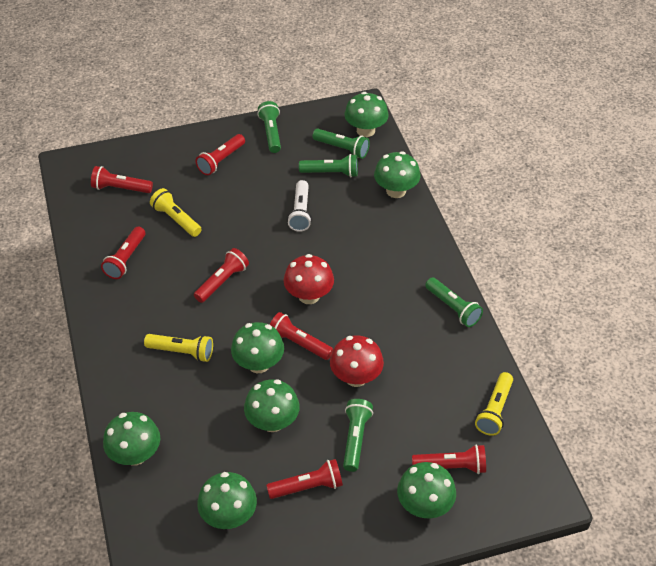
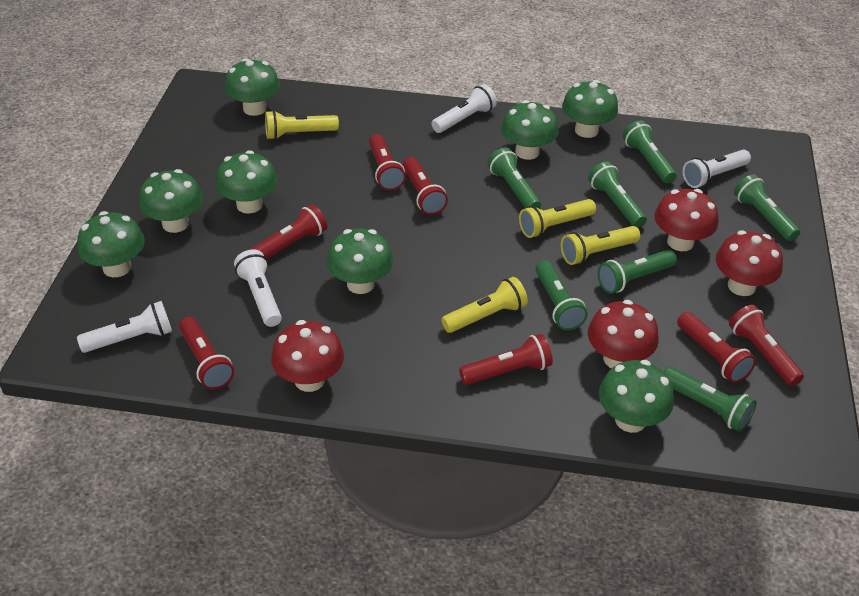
green flashlight: [257,101,281,153] [299,154,358,177] [312,129,370,159] [343,399,373,472] [425,277,483,327] = 5 -> [488,148,541,209] [535,260,588,331] [588,162,647,228] [598,250,677,294] [623,120,676,183] [664,367,756,432] [734,174,800,241] = 7
green mushroom: [103,412,160,466] [197,472,257,529] [231,322,284,373] [244,380,300,432] [344,92,389,137] [374,151,420,198] [397,462,456,518] = 7 -> [77,211,145,277] [139,169,203,233] [216,150,277,214] [224,58,280,116] [327,229,393,294] [501,100,559,160] [562,80,618,138] [599,360,674,433] = 8
red mushroom: [284,254,334,304] [330,335,384,387] = 2 -> [271,320,344,392] [588,300,659,368] [655,189,718,251] [716,230,783,296] = 4
white flashlight: [287,180,312,232] = 1 -> [77,301,172,353] [234,249,282,327] [432,84,497,133] [683,150,751,188] = 4
yellow flashlight: [144,334,213,362] [150,188,202,237] [475,372,513,436] = 3 -> [265,110,339,140] [441,277,528,333] [519,199,596,238] [561,226,640,265] = 4

